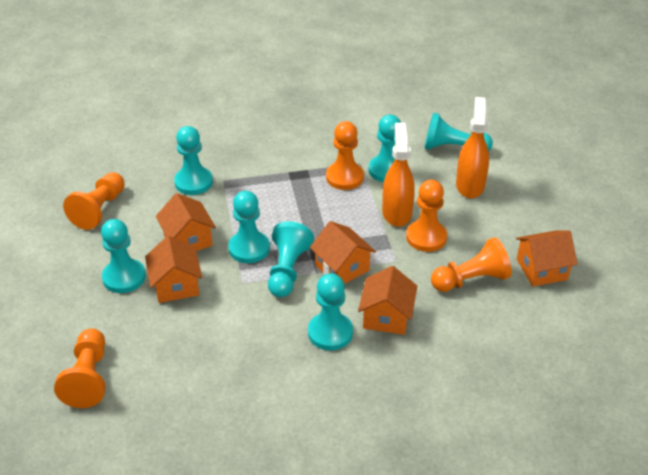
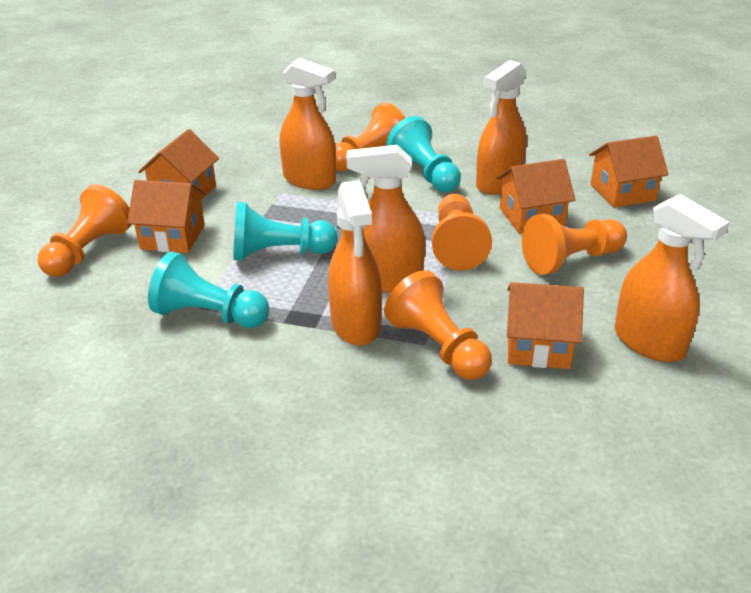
orange spray bottle: [382,123,415,227] [456,97,489,198] = 2 -> [279,58,336,190] [328,180,382,346] [347,145,425,293] [476,60,527,195] [615,194,729,362] = 5
turquoise pawn: [101,219,146,293] [174,126,213,195] [228,191,270,263] [268,221,314,297] [308,273,353,350] [369,115,401,182] [424,113,493,152] = 7 -> [148,251,270,328] [233,202,338,261] [386,116,461,192] = 3

